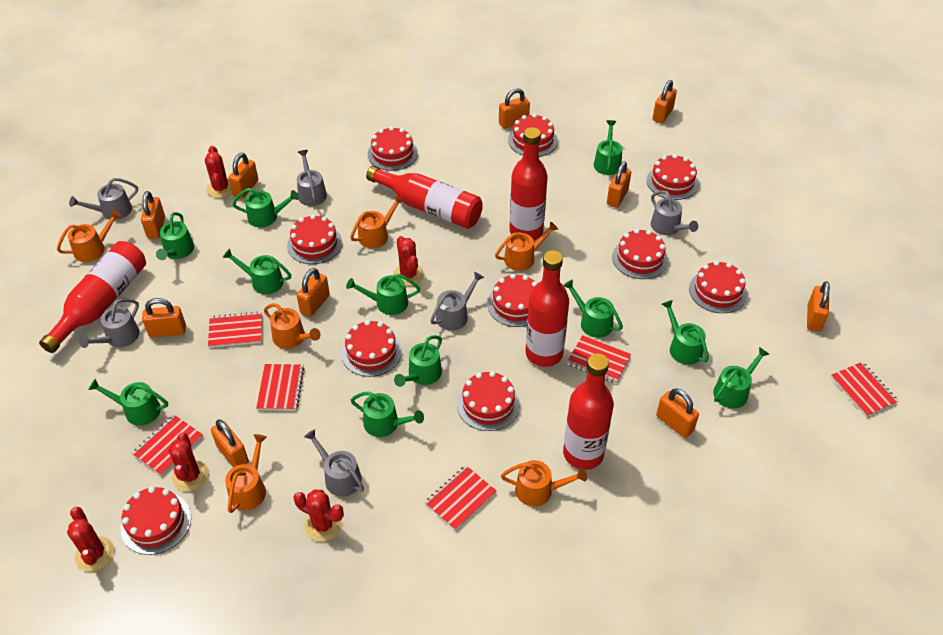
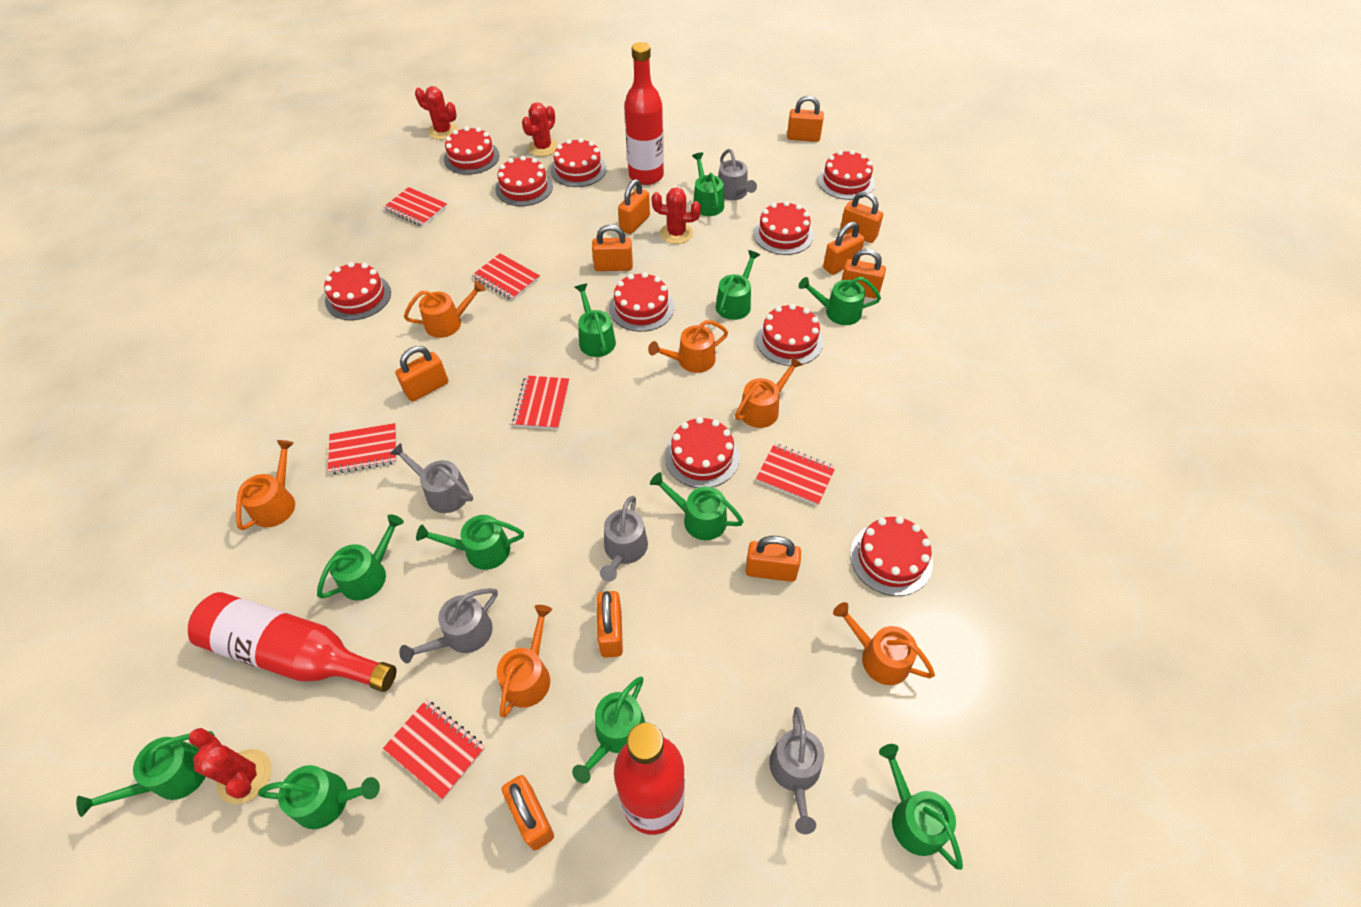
grey watering can: [69,178,138,220] [79,299,140,348] [297,150,327,206] [304,429,364,497] [430,271,484,330] [651,190,698,235] = 6 -> [390,443,473,513] [399,588,498,663] [600,496,648,582] [718,149,757,200] [769,707,824,834] = 5
red bottle: [39,241,146,353] [366,166,483,229] [509,127,548,241] [526,250,569,367] [563,354,614,470] = 5 -> [188,592,397,692] [614,723,685,835] [624,42,664,185] = 3
red cactus: [67,507,114,572] [168,433,209,492] [205,146,232,198] [294,489,344,542] [393,236,424,286] = 5 -> [189,728,272,804] [415,86,458,140] [522,102,558,156] [652,188,701,244] = 4

